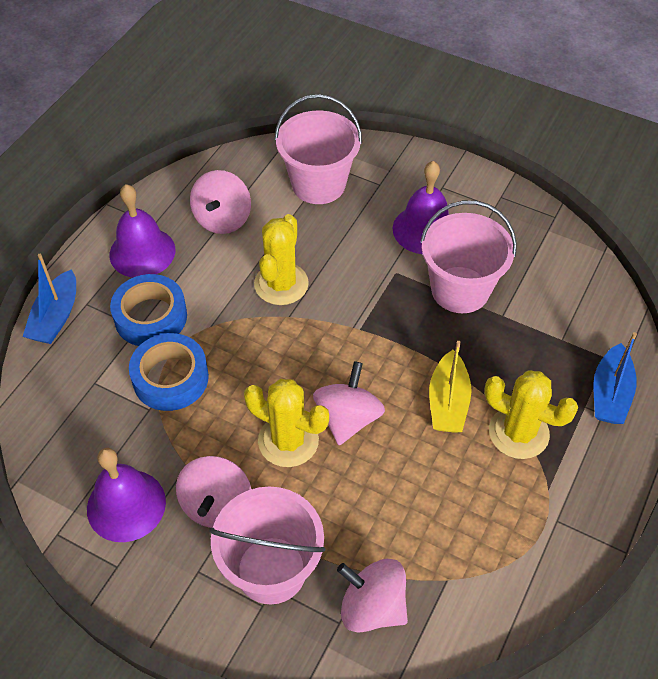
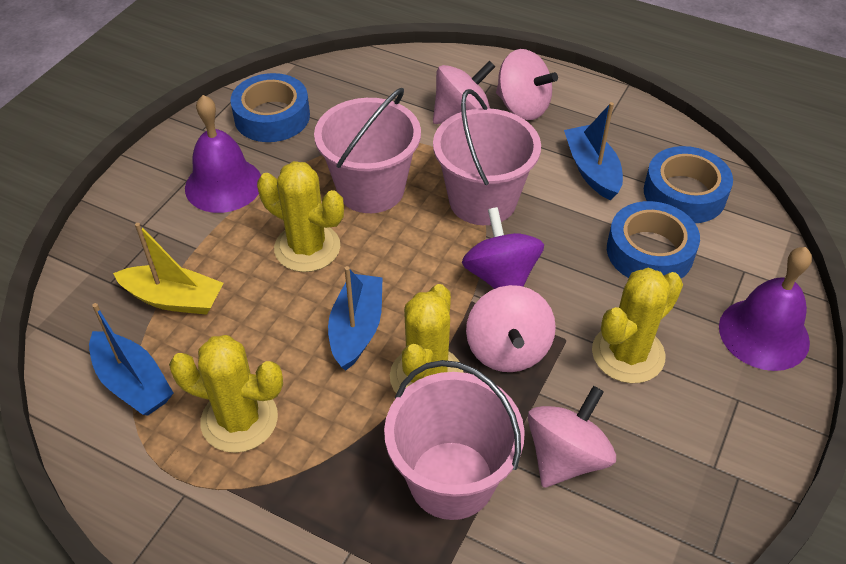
blue boat: [23,254,76,344] [593,332,637,424] = 2 -> [89,303,173,416] [328,266,383,371] [564,102,623,201] = 3
blue tape: [110,274,187,346] [129,333,209,411] = 2 -> [230,73,310,142] [607,201,700,278] [644,146,733,223] = 3
purple bell: [87,448,166,542] [110,184,175,278] [393,161,449,254] = 3 -> [185,95,261,213] [719,247,812,371] = 2
purple spinning top: none = 0 -> [462,207,544,289] = 1
yellow cactus: [244,379,329,467] [254,214,309,305] [484,371,578,459] = 3 -> [169,335,283,453] [257,161,344,272] [390,284,464,394] [592,268,683,383] = 4

